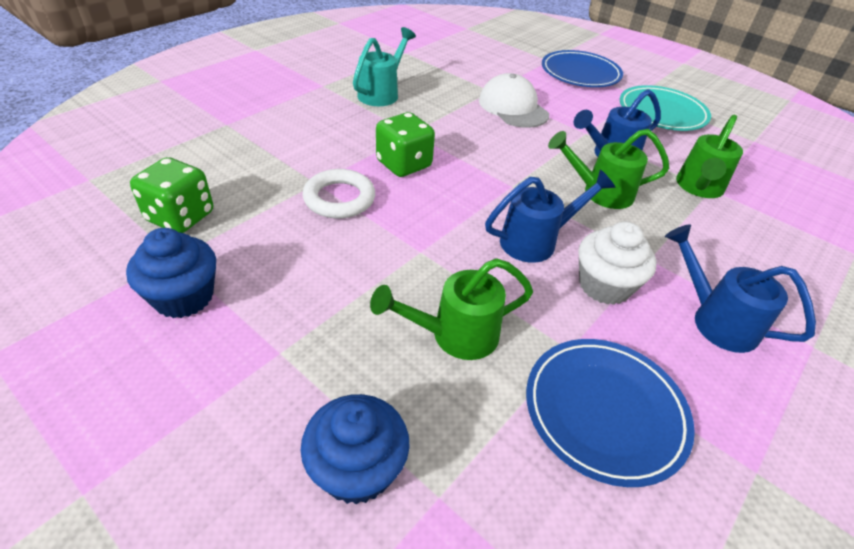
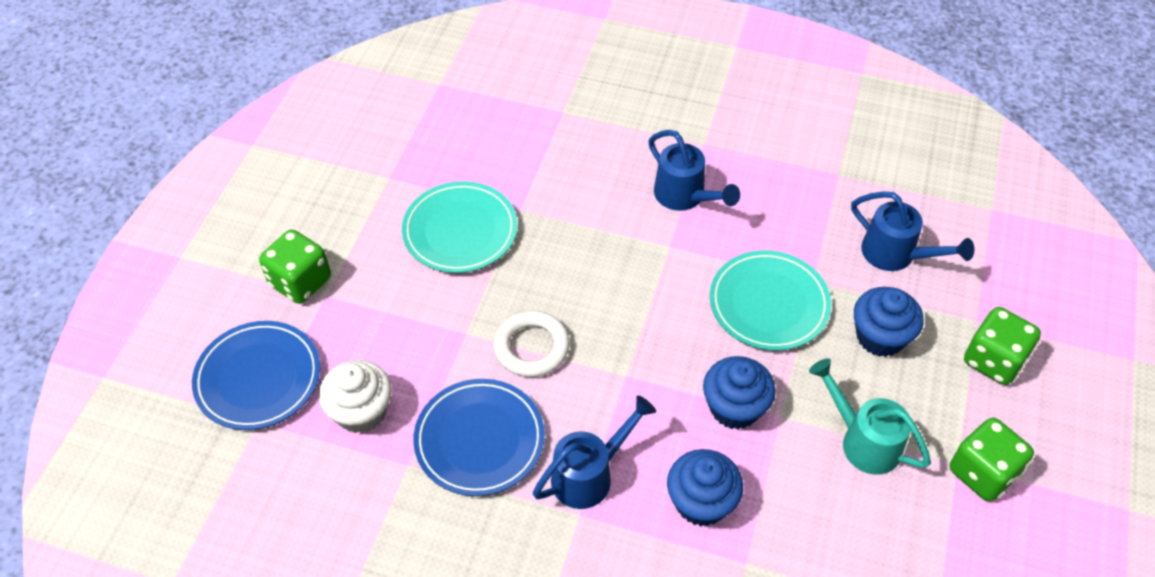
blue cupcake: [126,228,216,318] [301,394,410,505] = 2 -> [667,449,743,526] [703,356,776,429] [854,287,924,357] = 3
green dice: [130,157,213,233] [376,112,435,177] = 2 -> [259,230,331,304] [950,418,1034,501] [964,307,1041,385] = 3
green watering can: [370,258,533,360] [548,129,669,209] [676,115,743,198] = 3 -> none = 0
turquoise plate: [620,85,711,131] = 1 -> [402,182,517,273] [710,251,831,351] = 2
white cap: [479,73,549,128] = 1 -> none = 0

